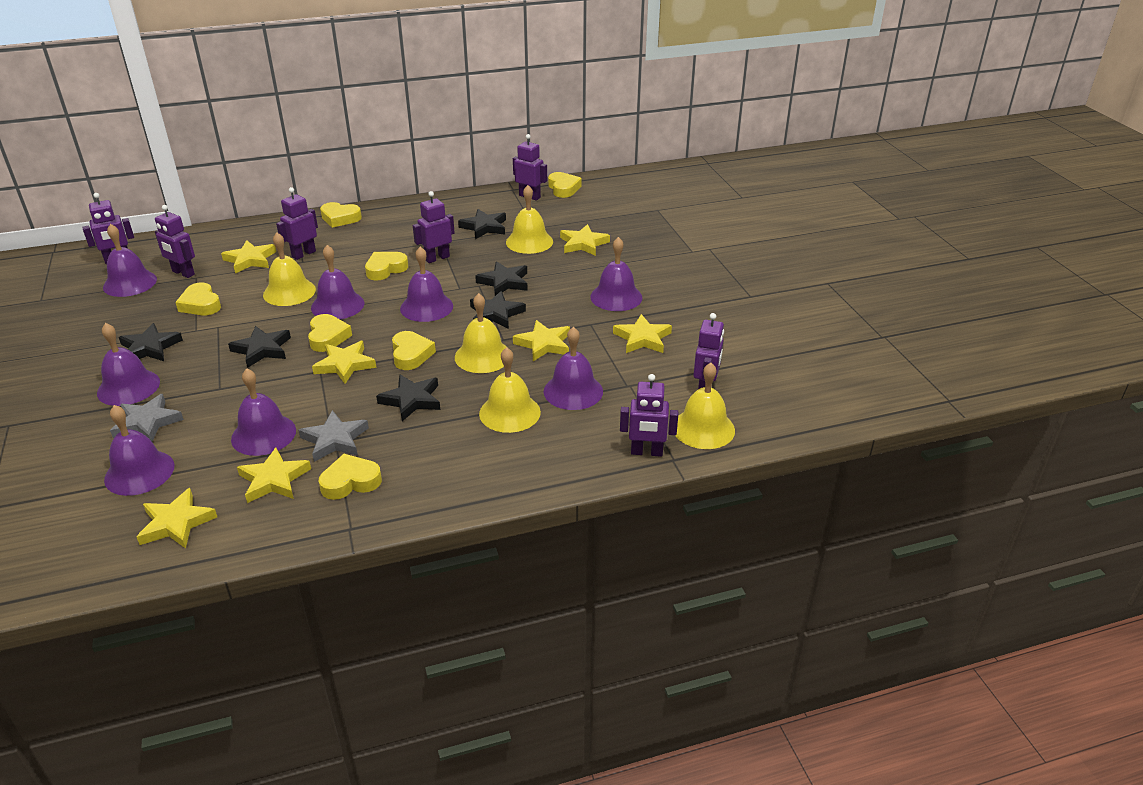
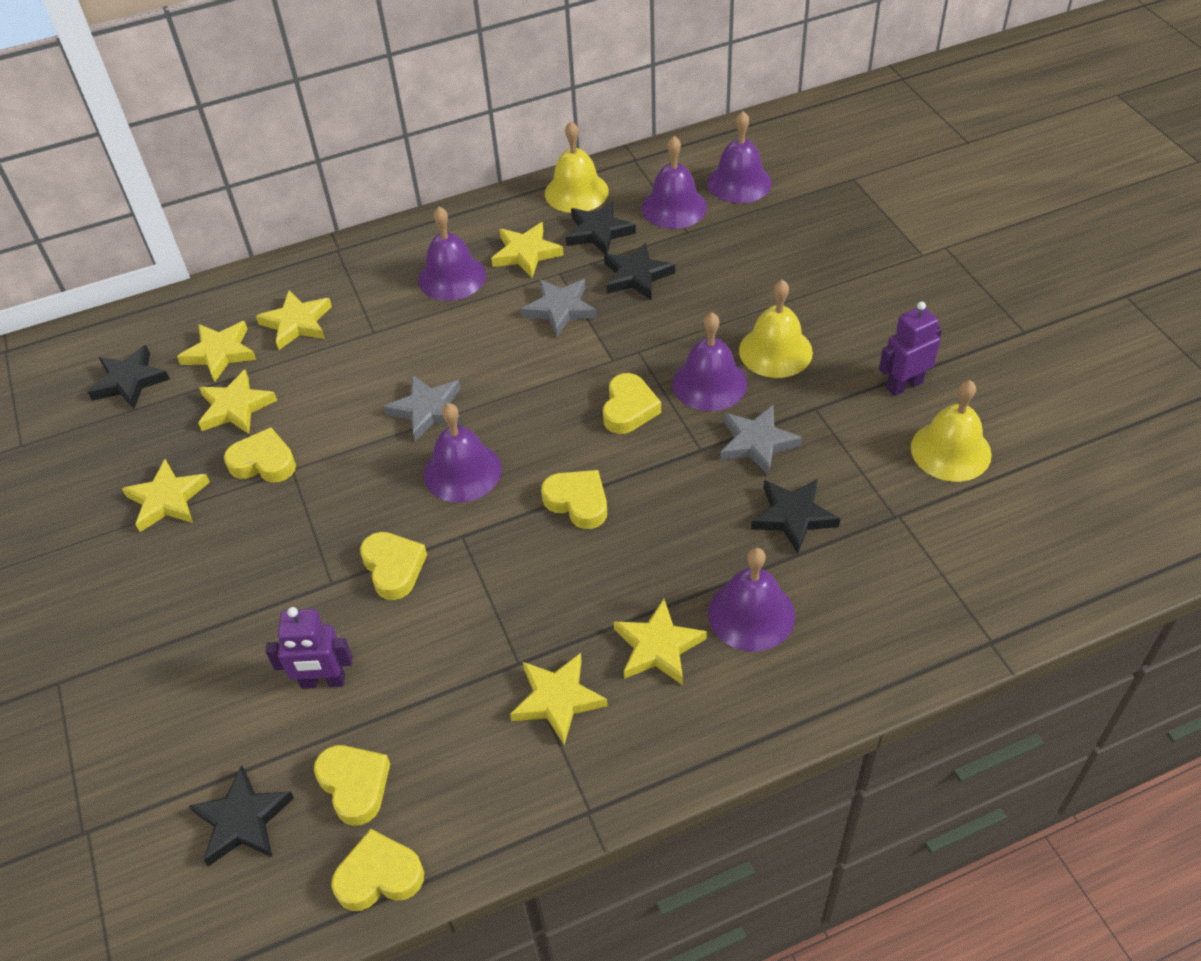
black star: [119,323,183,361] [228,326,291,368] [376,374,440,421] [458,209,506,239] [470,291,526,329] [475,261,528,296] = 6 -> [87,345,170,409] [188,765,294,867] [566,201,636,254] [604,242,675,300] [751,479,840,554] = 5
grey star: [110,394,184,442] [299,410,369,462] = 2 -> [384,375,462,441] [521,279,597,337] [720,405,802,476] = 3
purple bell: [97,323,160,406] [103,224,157,297] [104,405,175,496] [231,368,296,456] [311,245,364,319] [400,247,453,322] [544,327,603,410] [590,237,642,311] = 8 -> [418,207,486,301] [424,403,502,503] [642,136,707,229] [673,312,747,411] [707,111,772,203] [708,548,795,652] = 6
purple robot: [82,193,134,264] [155,205,195,278] [276,187,318,260] [413,191,455,263] [513,134,547,201] [620,374,678,457] [694,313,724,389] = 7 -> [266,607,353,689] [879,301,942,396] = 2
yellow bell: [263,232,316,306] [455,293,507,373] [479,347,541,433] [506,185,553,254] [675,363,735,449] = 5 -> [545,121,609,213] [739,280,813,378] [911,380,992,482] = 3
yellow heart: [175,283,221,315] [308,314,352,352] [319,454,382,500] [320,202,362,228] [365,252,408,280] [392,331,436,370] [548,172,582,198] = 7 -> [224,427,296,483] [314,745,390,826] [331,829,424,911] [360,532,427,600] [541,470,607,529] [603,373,661,434] = 6

